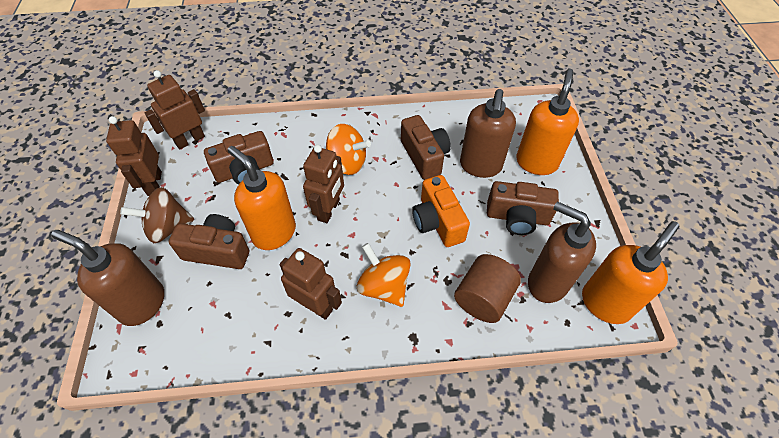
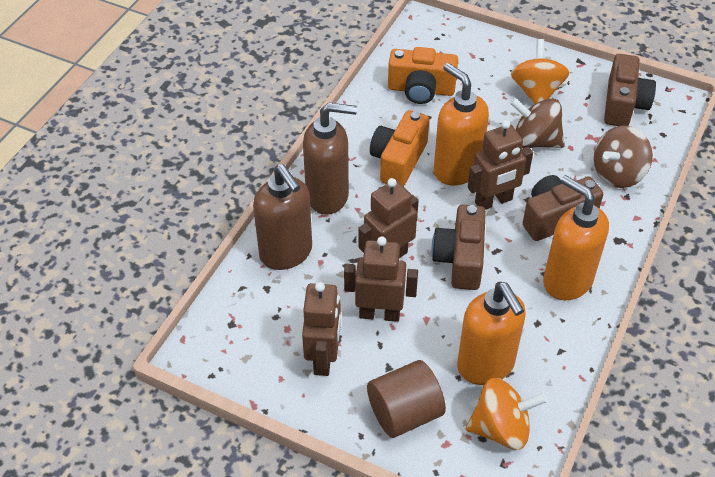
brown camera: [169,214,249,269] [204,131,273,184] [401,115,451,180] [487,181,559,235] = 4 -> [432,205,486,290] [523,175,603,241] [604,54,656,126] = 3
brown soap dispenser: [51,230,164,326] [460,89,516,178] [528,201,596,303] = 3 -> [253,164,312,270] [303,103,357,215] = 2
brown spinning top: [120,187,194,243] = 1 -> [510,98,565,148] [594,126,653,188] = 2
orange camera: [412,175,470,247] = 1 -> [370,110,429,187] [388,47,458,104] = 2

